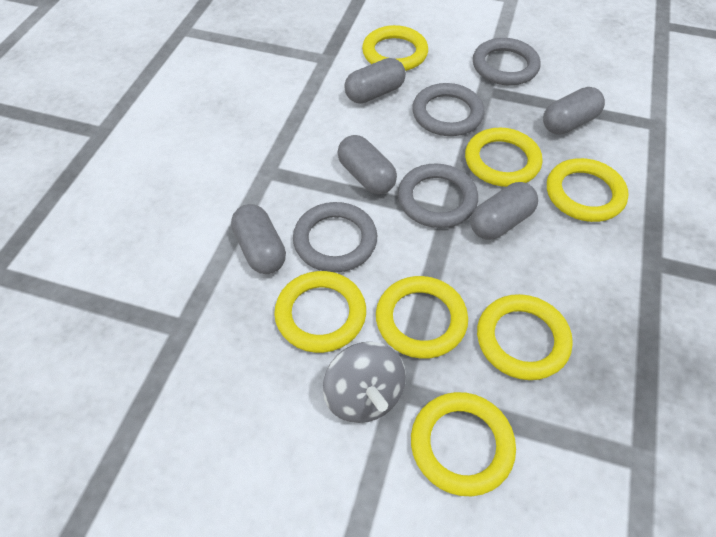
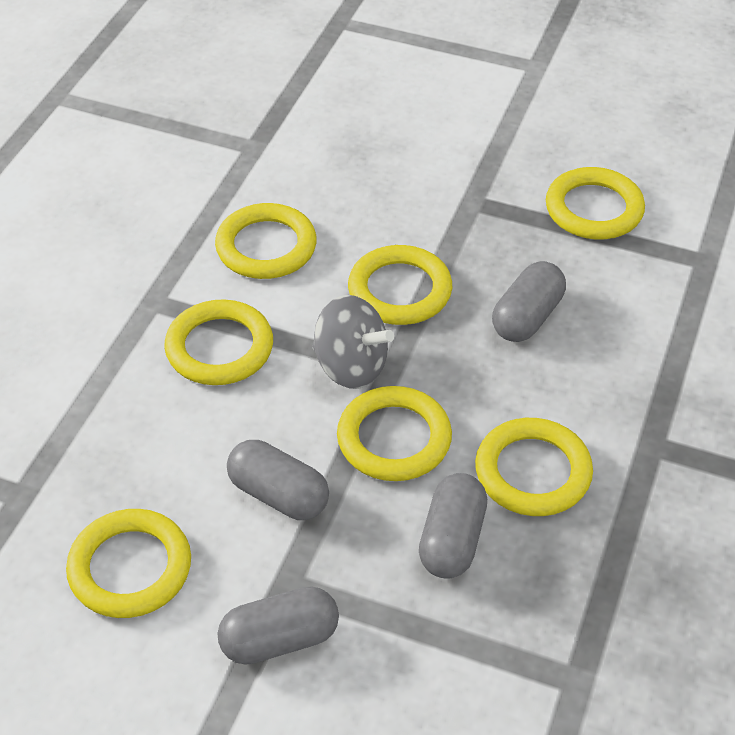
grey capsule: [231,204,286,274] [338,135,397,194] [344,58,406,103] [471,182,538,240] [543,87,605,135] = 5 -> [217,586,339,665] [227,440,329,520] [419,473,487,579] [492,261,566,342] = 4
grey ring: [293,202,377,273] [398,164,478,228] [412,83,485,136] [473,38,540,85] = 4 -> none = 0

